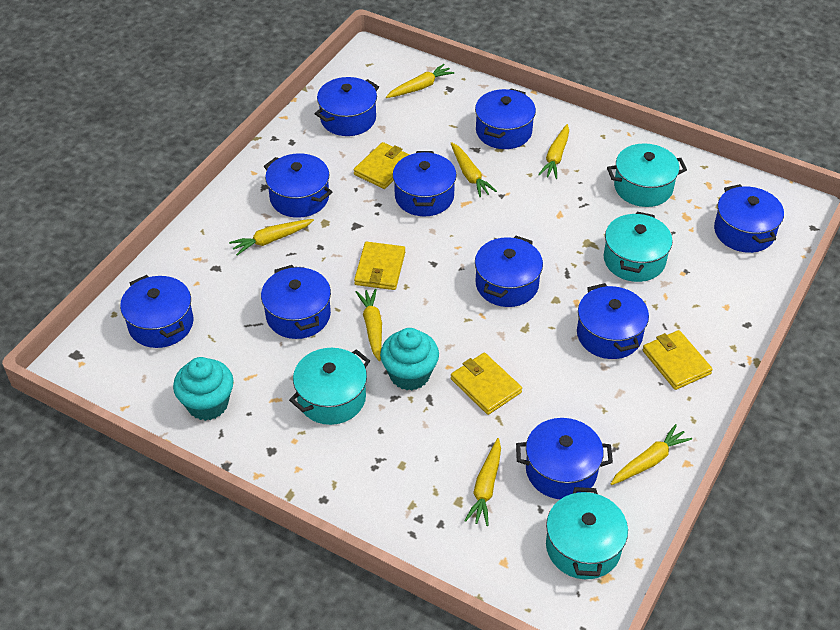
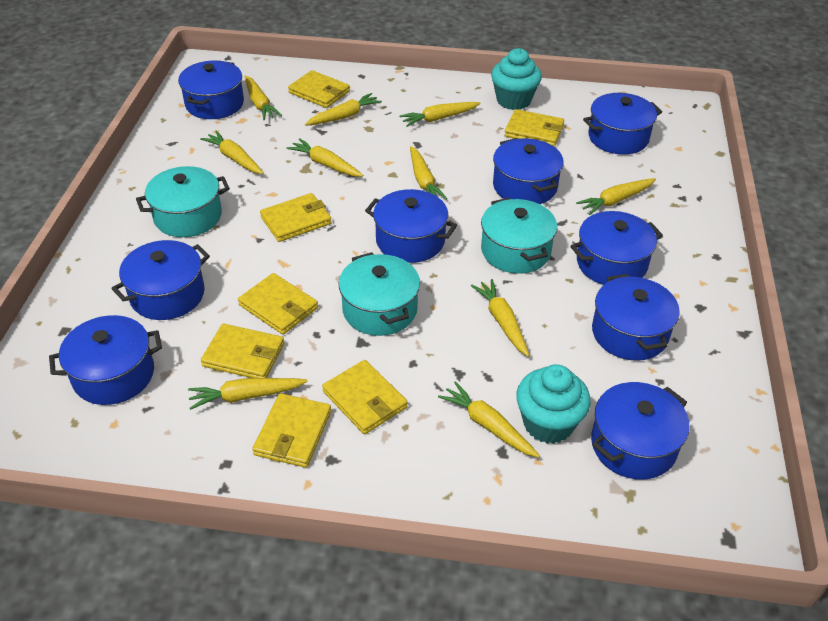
blue pot: [120,275,193,348] [261,265,331,339] [264,153,332,218] [314,77,379,136] [393,151,457,216] [475,88,536,149] [475,236,543,307] [516,418,613,499] [577,283,649,359] [714,184,784,253] = 10 -> [49,315,162,405] [111,240,210,320] [178,61,244,119] [365,189,457,263] [493,138,564,204] [571,211,663,285] [583,93,662,155] [591,382,689,480] [592,274,680,361] = 9
turquoise pot: [289,348,370,425] [546,487,628,579] [604,211,673,282] [607,143,687,207] = 4 -> [136,166,230,237] [339,252,420,336] [481,198,557,274] = 3
yellow carrot: [229,219,314,255] [356,289,382,361] [386,64,454,98] [451,142,497,197] [464,438,501,526] [538,124,569,179] [611,424,692,485] = 7 -> [188,378,308,410] [200,130,264,174] [245,75,282,120] [287,138,363,177] [305,93,382,126] [399,102,481,127] [410,146,447,200] [438,381,540,458] [471,279,530,357] [576,178,656,215] = 10
yellow wallet: [353,142,410,189] [354,242,405,290] [451,353,522,415] [643,330,713,390] = 4 -> [201,324,284,378] [238,273,318,335] [252,393,331,468] [260,193,332,242] [288,70,350,108] [322,360,408,434] [504,109,564,147] = 7

